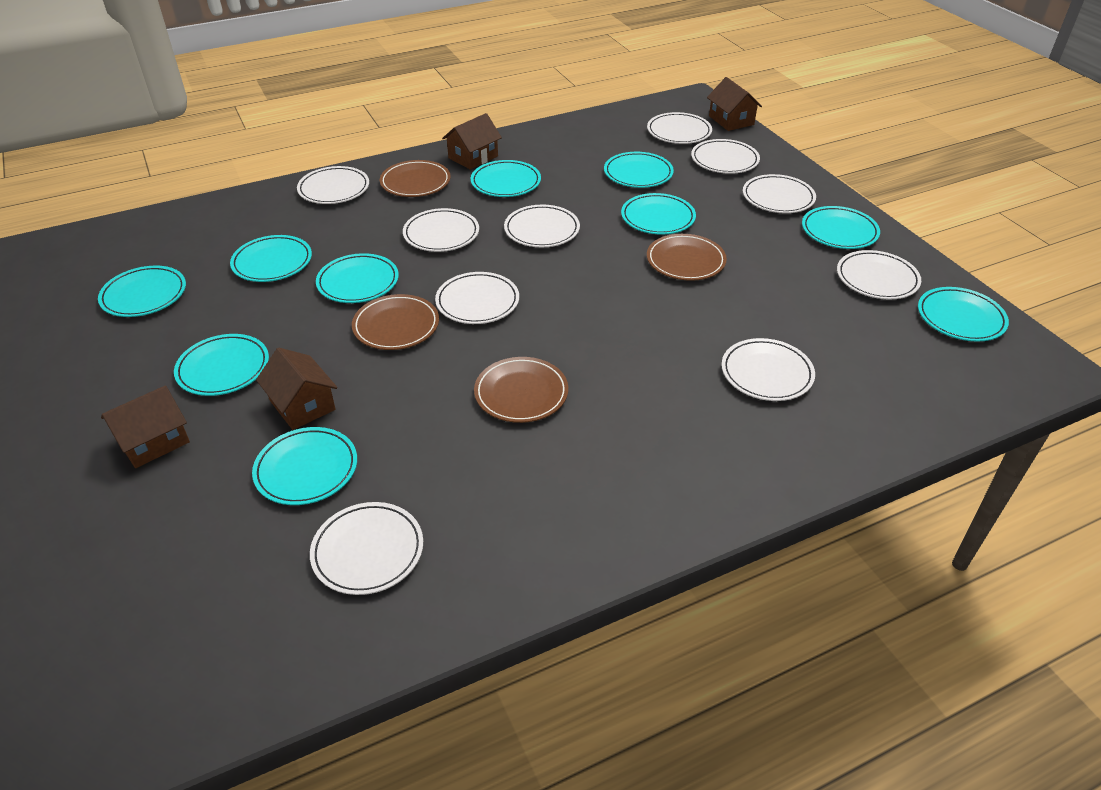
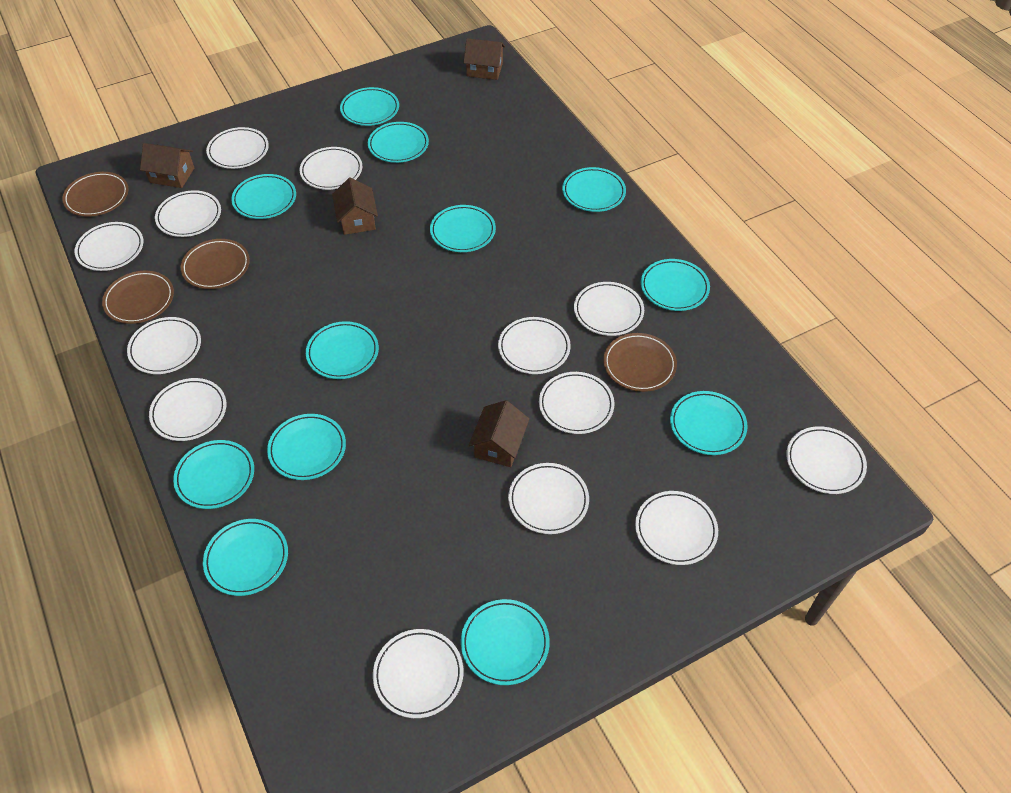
turquoise plate: [98,266,186,317] [174,334,269,396] [230,235,312,282] [252,427,357,505] [316,253,399,303] [471,160,541,197] [604,152,674,188] [621,193,696,235] [802,206,880,249] [918,287,1009,342] = 10 -> [173,440,254,509] [203,519,288,596] [231,174,296,219] [267,414,346,480] [306,321,379,379] [340,87,399,126] [368,122,429,163] [430,205,496,252] [461,599,550,685] [562,167,626,212] [641,259,710,311] [670,391,748,455] = 12
white plate: [297,166,369,204] [310,502,423,595] [403,208,479,252] [435,272,519,324] [504,205,580,247] [647,112,712,144] [691,139,760,174] [722,338,815,401] [743,174,816,213] [837,250,921,299] = 10 -> [75,222,143,271] [127,317,201,374] [149,378,226,441] [155,190,221,237] [206,127,269,169] [300,147,362,190] [373,629,463,718] [498,317,571,374] [508,463,589,534] [539,372,615,434] [574,282,644,336] [635,491,718,565] [786,426,867,494] = 13

